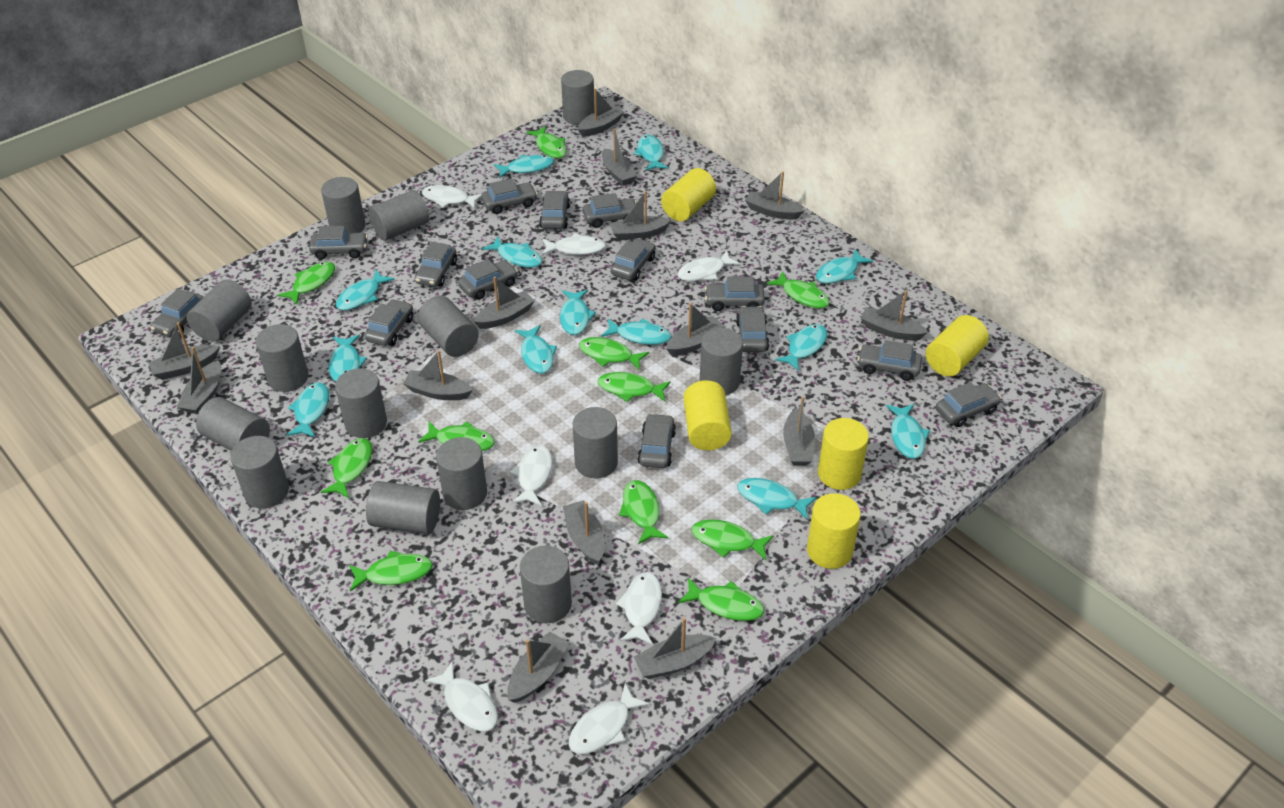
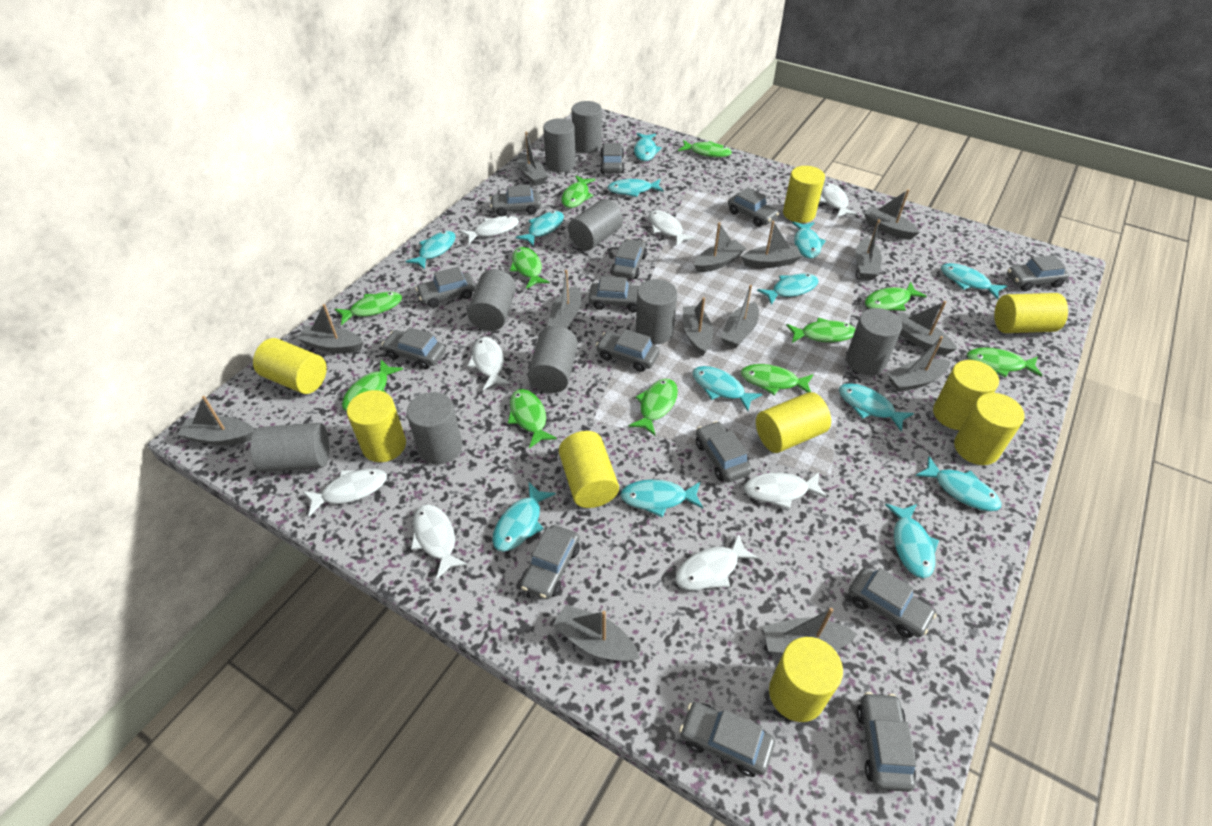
grey cylinder: [187,279,252,342] [196,397,270,451] [230,436,289,509] [256,324,308,392] [321,177,365,233] [335,368,387,438] [366,481,440,534] [369,190,429,241] [418,296,479,357] [436,437,487,510] [520,546,572,623] [561,70,595,125] [572,407,618,479] [700,328,743,395] = 14 -> [250,423,329,472] [407,392,462,464] [467,269,516,331] [528,326,578,393] [543,118,576,172] [568,199,623,251] [572,101,602,153] [636,279,677,344] [846,308,902,375] = 9
white fish: [422,185,481,209] [425,661,498,731] [510,445,553,506] [542,233,606,255] [569,683,650,754] [616,572,662,645] [677,250,740,281] = 7 -> [303,468,387,516] [411,504,468,580] [460,216,519,244] [468,337,510,390] [648,210,695,246] [675,534,759,590] [744,472,828,509] [819,183,858,218] = 8
yellow cylinder: [661,168,716,221] [683,380,732,450] [807,493,861,569] [818,418,869,490] [926,315,989,377] = 5 -> [253,338,327,394] [347,390,406,462] [559,431,619,508] [756,392,831,453] [769,637,843,722] [783,166,825,223] [933,360,999,430] [954,393,1025,465] [994,293,1068,333] = 9

